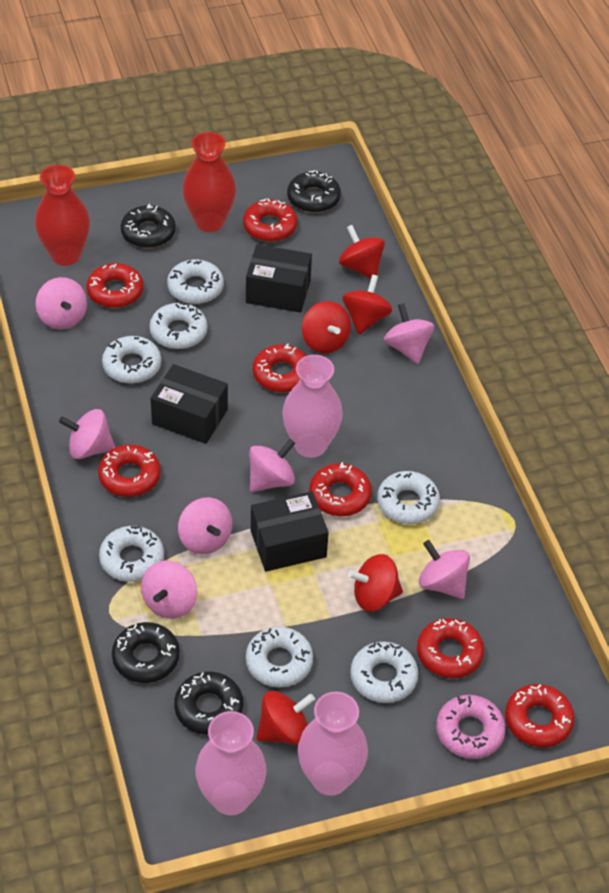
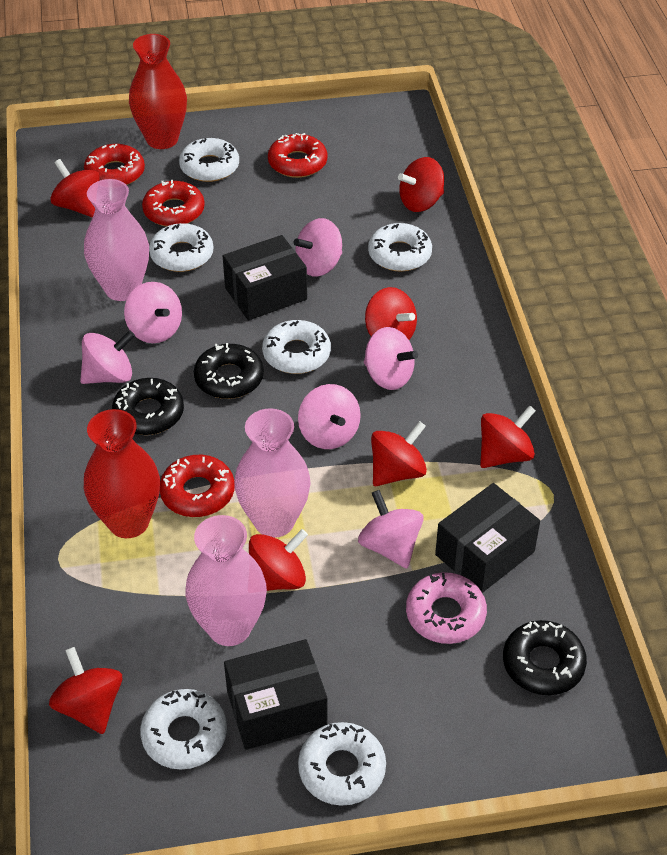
black donut: [112,622,180,683] [121,204,176,248] [174,672,243,735] [287,170,341,213] = 4 -> [112,378,184,435] [194,343,264,399] [503,620,587,695] = 3
pink spinning top: [36,277,87,330] [59,409,116,459] [141,561,197,619] [178,497,232,554] [249,439,295,492] [384,303,434,364] [419,540,470,599] = 7 -> [80,330,135,384] [124,282,182,343] [294,218,342,277] [298,384,361,449] [358,490,424,568] [364,327,418,390] = 6
red donut: [86,263,143,308] [98,444,161,497] [243,198,297,242] [253,343,307,392] [309,462,372,516] [417,618,484,678] [505,684,575,747] = 7 -> [84,144,145,185] [142,180,205,227] [160,455,235,517] [268,133,327,178] = 4
red spinning top: [257,691,315,745] [302,301,351,353] [339,225,385,279] [343,275,392,334] [348,554,403,612] = 5 -> [49,647,122,734] [50,159,100,217] [249,529,308,591] [365,287,417,340] [371,421,427,486] [398,157,444,212] [480,405,536,468] = 7
white donut: [99,525,164,582] [102,336,161,384] [149,302,208,349] [167,259,224,304] [246,627,313,688] [350,642,419,703] [377,471,440,524] = 7 -> [140,689,227,770] [149,223,214,272] [179,138,239,182] [262,320,331,374] [298,722,386,806] [368,223,432,272] = 6

